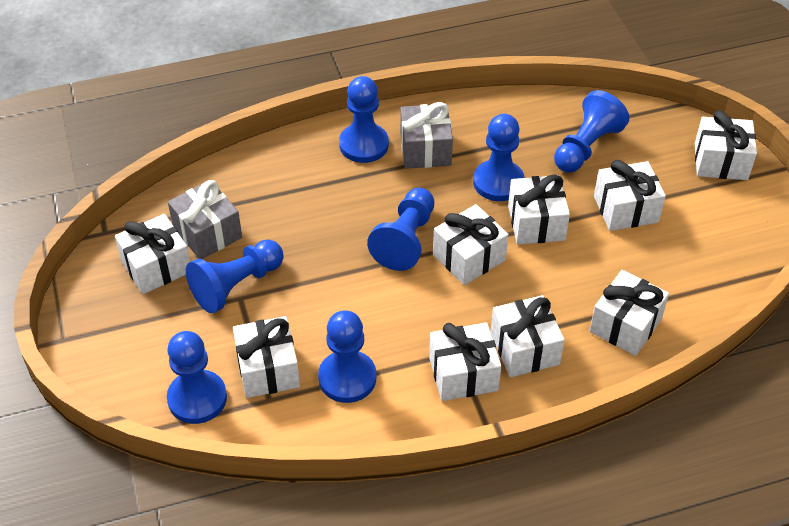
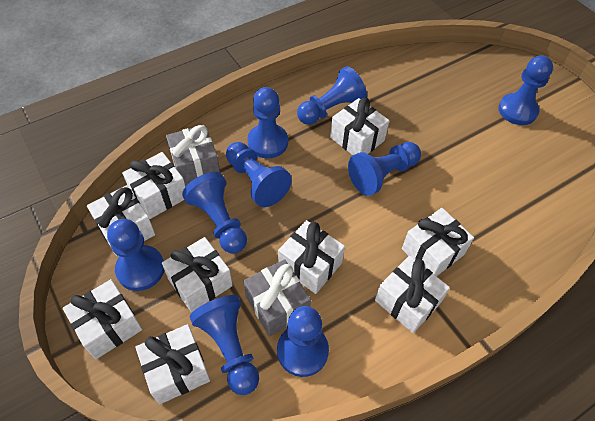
blue pawn: [167,331,227,424] [186,240,284,313] [318,310,376,403] [339,76,389,163] [367,188,435,271] [473,114,524,201] [554,90,629,173] = 7 -> [107,219,164,291] [182,172,247,253] [190,295,259,395] [226,142,292,207] [248,87,288,158] [277,306,329,377] [297,66,367,125] [348,142,421,196] [498,55,553,125] = 9

